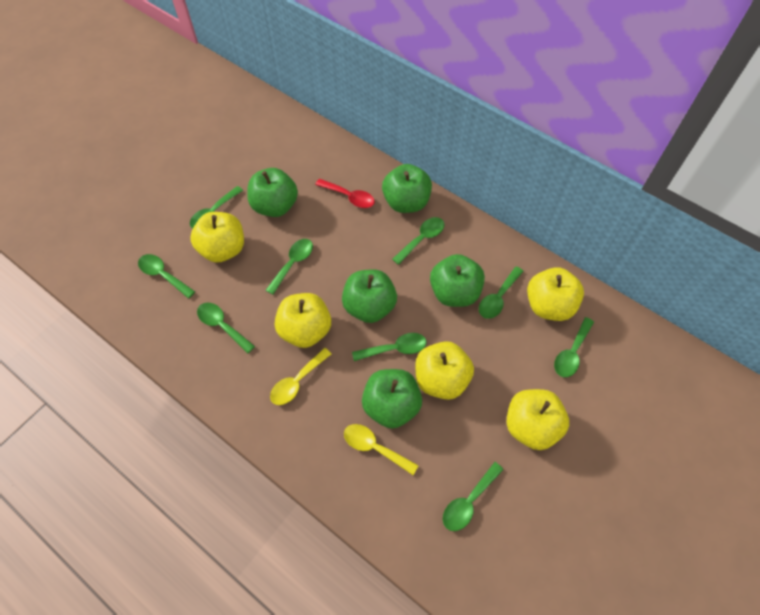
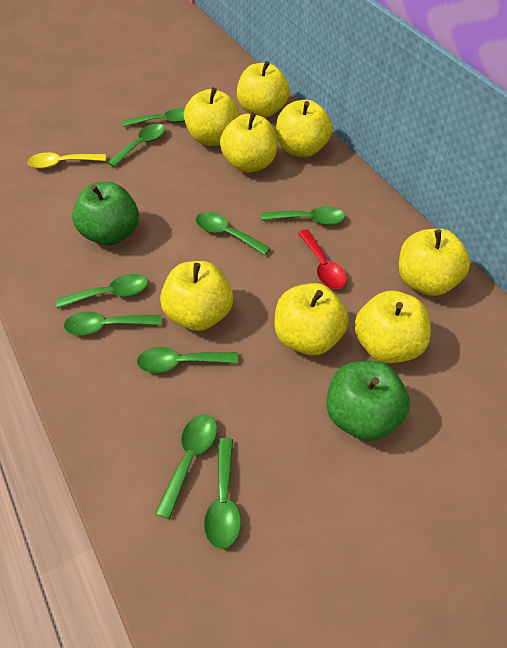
green apple: [247,168,298,217] [342,269,397,323] [362,369,422,429] [382,164,432,213] [430,254,485,307] = 5 -> [72,182,139,245] [326,361,410,441] = 2
yellow apple: [190,212,244,263] [275,293,331,348] [415,341,474,400] [507,389,569,450] [527,267,584,321] = 5 -> [160,261,233,331] [184,87,240,146] [220,112,277,173] [237,61,290,118] [274,283,349,355] [276,100,332,158] [354,291,431,363] [399,229,470,296] = 8
yellow spoon: [270,348,331,405] [344,424,419,475] = 2 -> [27,152,106,169] = 1

